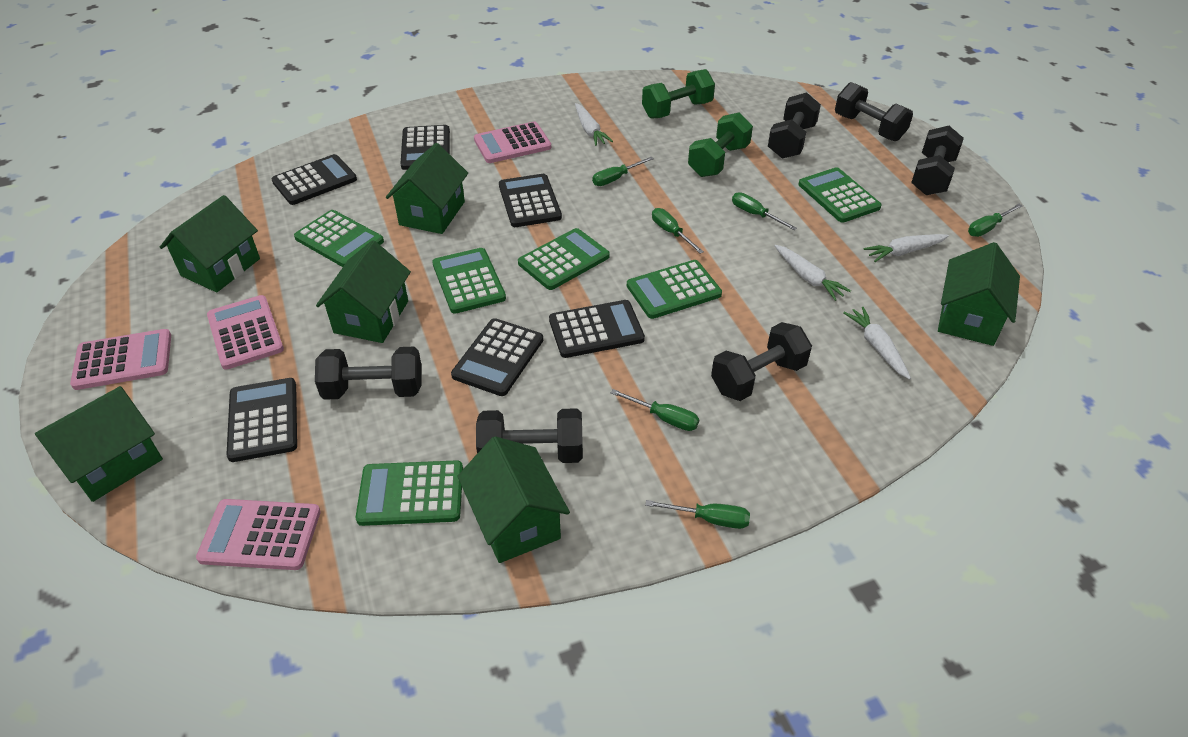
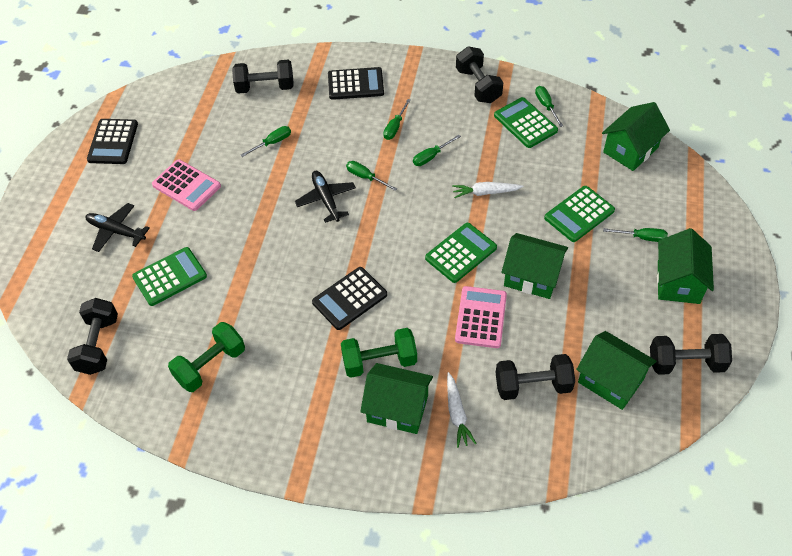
black calculator: [226,378,297,462] [272,154,357,205] [400,125,450,170] [451,318,543,396] [499,174,562,227] [549,300,645,358] = 6 -> [87,119,138,164] [312,267,387,330] [328,67,384,100] = 3
black dumbbell: [315,347,422,400] [476,408,583,463] [711,322,812,401] [768,92,821,159] [835,82,913,141] [911,126,964,195] = 6 -> [67,298,118,375] [232,60,294,94] [456,46,504,103] [496,354,575,400] [650,334,732,375] = 5
black plane: none = 0 -> [85,203,150,252] [295,171,356,223] = 2
green calculator: [294,210,384,267] [356,460,463,526] [432,248,506,314] [518,228,610,290] [627,260,722,319] [798,167,882,223] = 6 -> [132,247,207,306] [425,223,497,283] [494,97,558,148] [544,186,615,242] = 4
green house: [35,386,163,502] [160,195,260,292] [316,240,411,343] [386,143,468,234] [457,436,570,563] [938,242,1020,346] = 6 -> [360,363,433,434] [501,233,568,299] [576,331,656,410] [602,102,670,171] [657,228,714,304] = 5
pink calculator: [70,329,171,390] [196,499,321,570] [207,295,284,370] [474,122,551,163] = 4 -> [152,159,221,211] [455,286,507,348] = 2
white carrot: [575,103,613,146] [775,245,851,301] [843,306,911,380] [864,234,949,262] = 4 -> [447,372,477,448] [452,182,523,198] = 2

